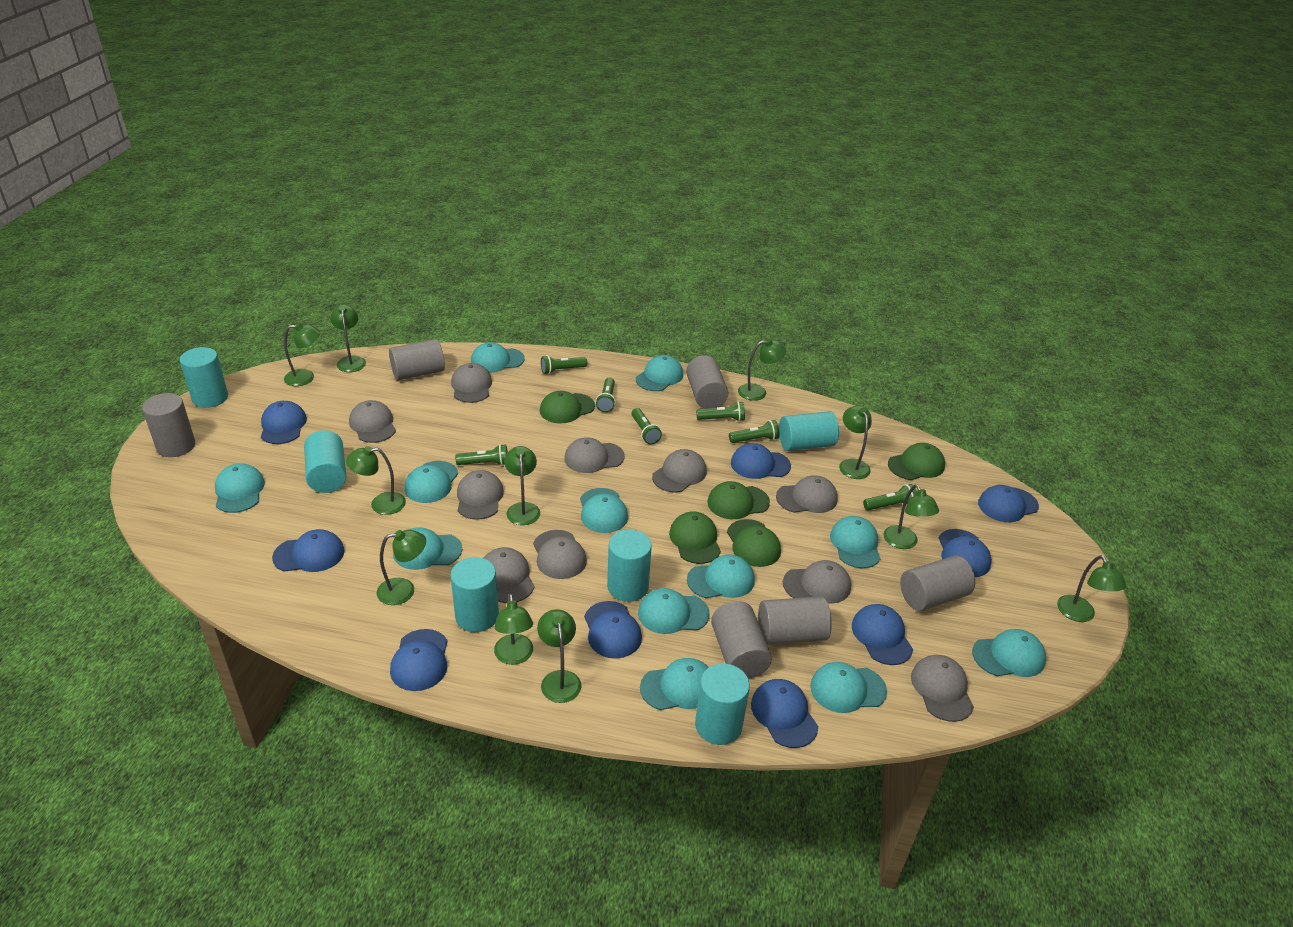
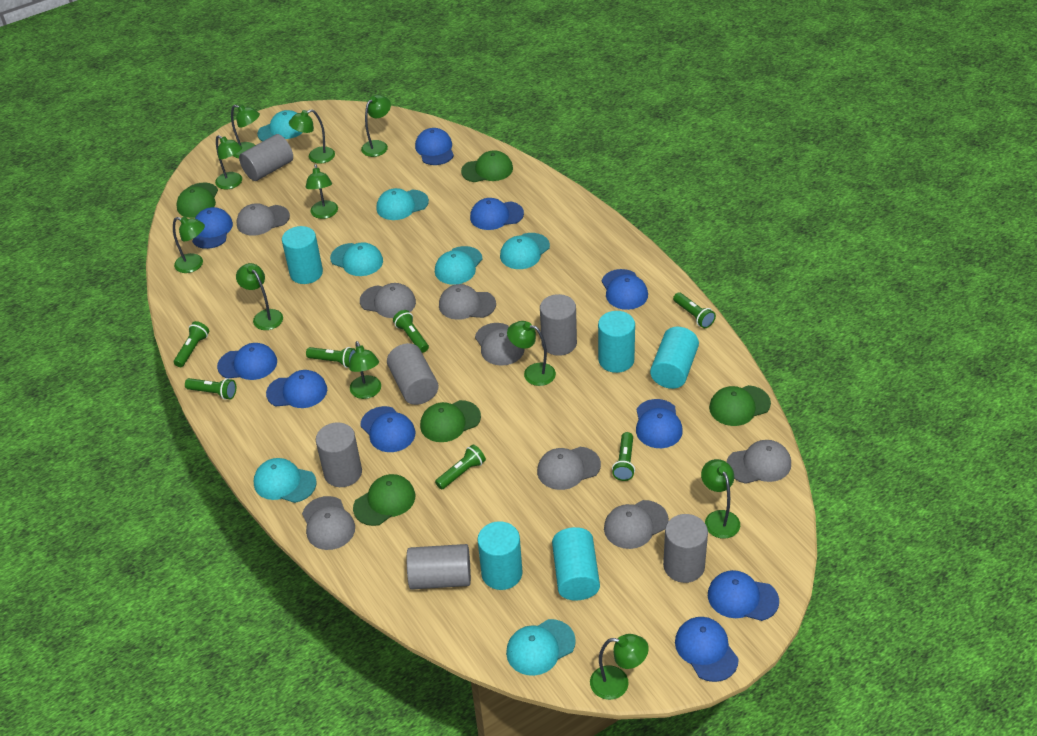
blue cap: [261,401,307,444] [272,529,345,572] [390,629,448,691] [584,601,642,659] [731,443,791,479] [751,679,818,748] [852,604,913,665] [939,529,992,577] [978,485,1039,522] = 9 -> [192,207,233,249] [217,343,277,380] [266,370,327,408] [361,406,415,452] [415,128,454,165] [470,198,524,230] [602,269,648,310] [636,399,683,448] [675,617,739,682] [708,570,779,621] = 10
grey cap: [349,400,396,443] [451,363,492,403] [457,470,504,520] [484,547,535,603] [533,530,587,579] [564,437,625,473] [652,449,707,493] [776,475,838,513] [783,560,851,604] [911,655,974,722] = 10 -> [236,203,290,236] [302,496,355,550] [360,283,416,318] [439,284,496,320] [475,323,525,366] [537,447,601,490] [604,500,669,549] [727,440,791,484] = 8
turquoise cap: [215,463,265,513] [393,527,462,570] [404,461,458,503] [471,342,525,372] [580,488,628,533] [636,355,683,391] [638,588,710,634] [640,658,709,710] [687,554,755,598] [810,662,887,713] [830,516,881,568] [972,629,1046,677] = 12 -> [254,458,317,503] [257,110,303,142] [330,242,383,276] [376,188,429,220] [435,246,482,285] [500,233,550,269] [506,619,576,676] = 7
turquoise cylinder: [180,347,228,408] [304,430,346,493] [450,557,499,632] [607,529,652,602] [695,663,750,745] [779,411,839,451] = 6 -> [282,226,323,284] [477,521,523,590] [552,527,600,600] [598,311,635,373] [650,327,699,389] = 5

